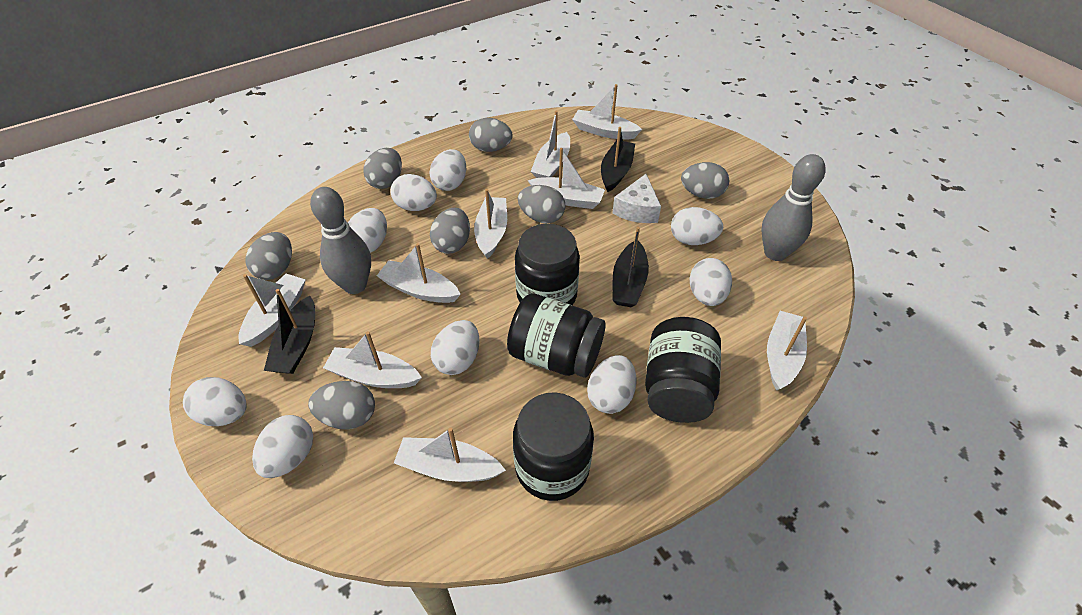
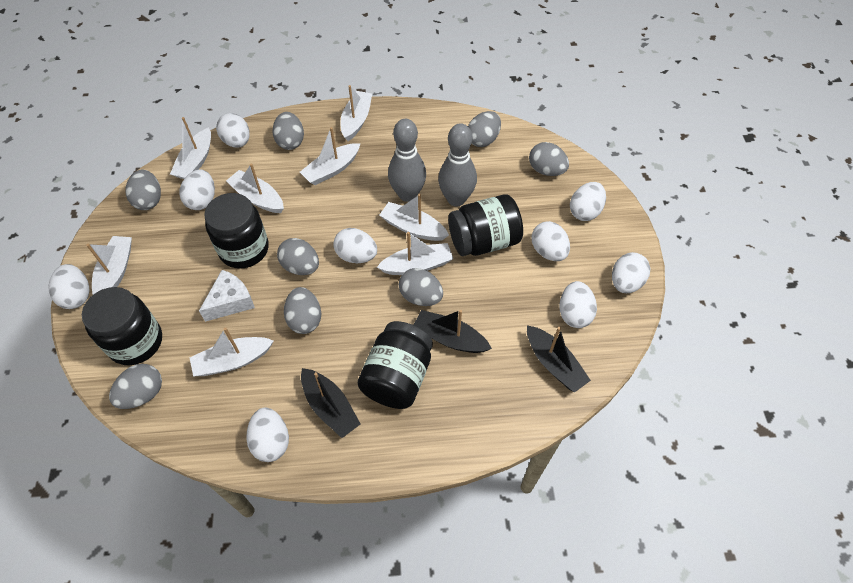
grey egg: [245,232,292,280] [308,381,375,430] [364,148,402,189] [430,208,470,254] [469,118,513,152] [518,185,566,223] [681,162,729,199] = 7 -> [109,364,162,409] [125,170,161,210] [272,112,304,150] [277,238,319,275] [284,287,321,334] [399,268,443,306] [468,111,501,147] [529,142,569,176] = 8
white boat: [238,274,306,347] [323,331,422,388] [377,243,461,303] [394,428,506,482] [474,189,507,259] [528,148,605,209] [531,111,570,178] [572,84,642,139] [767,311,807,391] = 9 -> [86,236,132,295] [170,117,211,179] [190,327,274,376] [226,164,284,213] [300,127,360,185] [341,85,372,141] [377,232,453,275] [380,194,449,241] = 8

